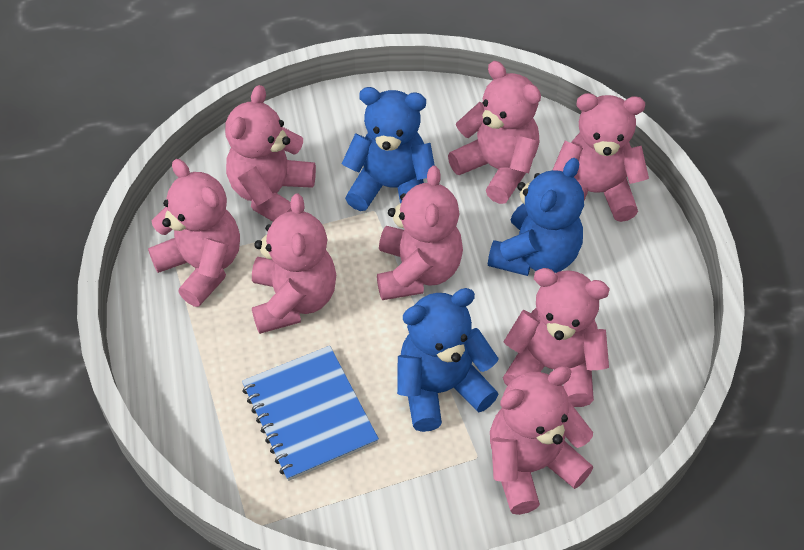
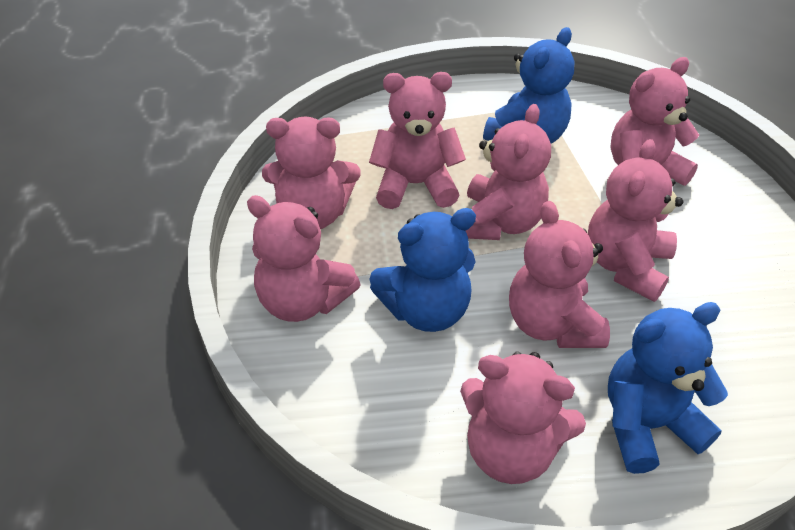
blue notebook: [242,346,379,481] = 1 -> none = 0

